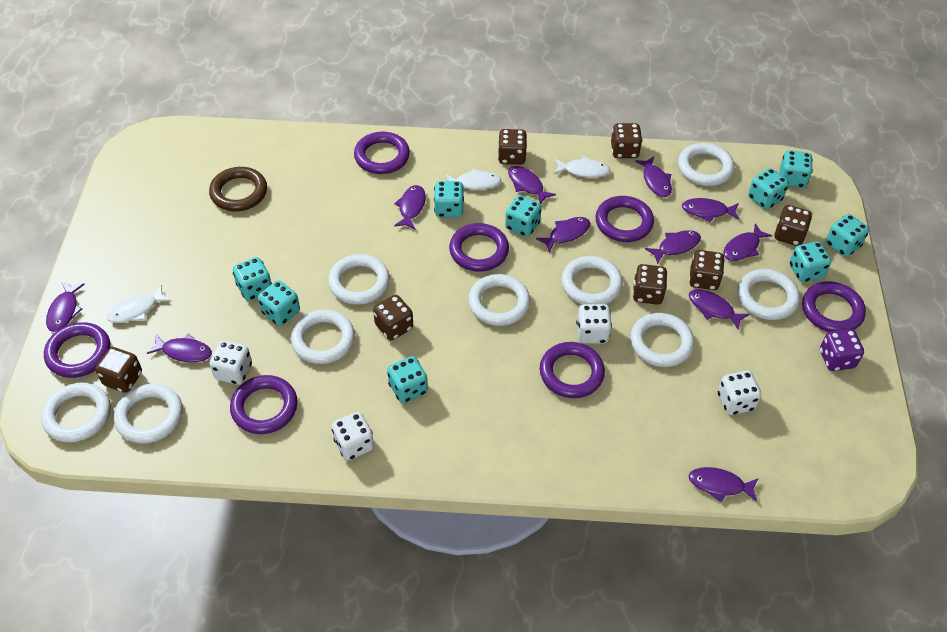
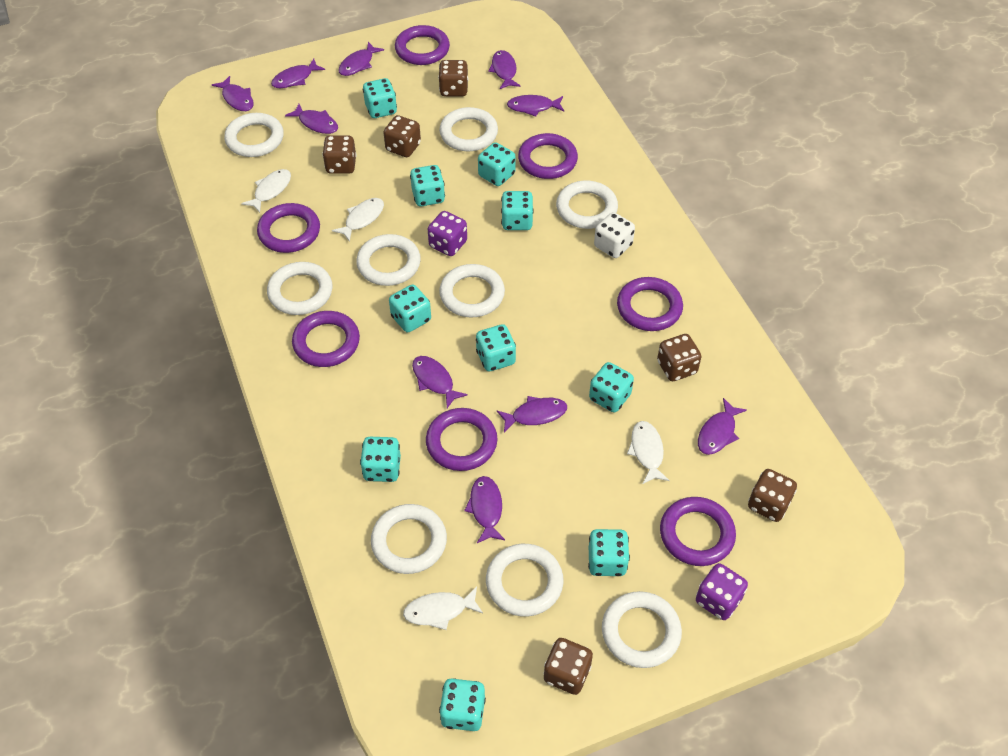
brown dice: [95,347,142,393] [373,295,413,340] [498,129,527,165] [611,123,642,158] [633,264,667,305] [689,250,725,290] [774,205,812,246] = 7 -> [322,135,356,174] [383,115,421,157] [438,60,468,96] [543,638,593,695] [657,334,702,381] [748,469,797,522] = 6
brown ring: [209,167,267,211] = 1 -> none = 0
purple dice: [820,329,864,371] = 1 -> [428,211,467,256] [696,563,748,620] = 2
purple fish: [46,282,85,332] [147,334,212,363] [394,185,426,230] [508,166,556,204] [536,217,590,253] [635,157,672,197] [645,230,701,264] [682,198,740,222] [689,289,750,330] [689,467,759,502] [723,223,772,261] = 11 -> [212,76,254,111] [271,59,325,88] [285,104,338,134] [338,42,384,76] [412,356,468,408] [464,476,505,543] [488,50,521,89] [497,396,567,432] [507,95,564,117] [698,398,747,455] = 10
turquoise dice: [233,257,272,301] [258,280,300,326] [387,356,428,403] [434,181,464,217] [505,195,542,237] [748,168,789,210] [780,150,813,188] [790,242,832,282] [826,214,869,257] = 9 -> [360,437,401,482] [363,78,397,118] [389,284,431,332] [410,165,445,206] [439,678,486,731] [476,324,516,371] [478,142,516,186] [501,191,534,230] [588,529,630,576] [589,362,634,412] = 10
white dice: [209,341,252,385] [332,412,374,460] [576,304,612,343] [718,371,761,415] = 4 -> [594,212,635,258] = 1
white fish: [107,285,171,323] [445,168,501,190] [554,156,610,178] = 3 -> [241,169,291,213] [332,198,384,242] [403,587,483,630] [627,421,670,484] = 4

